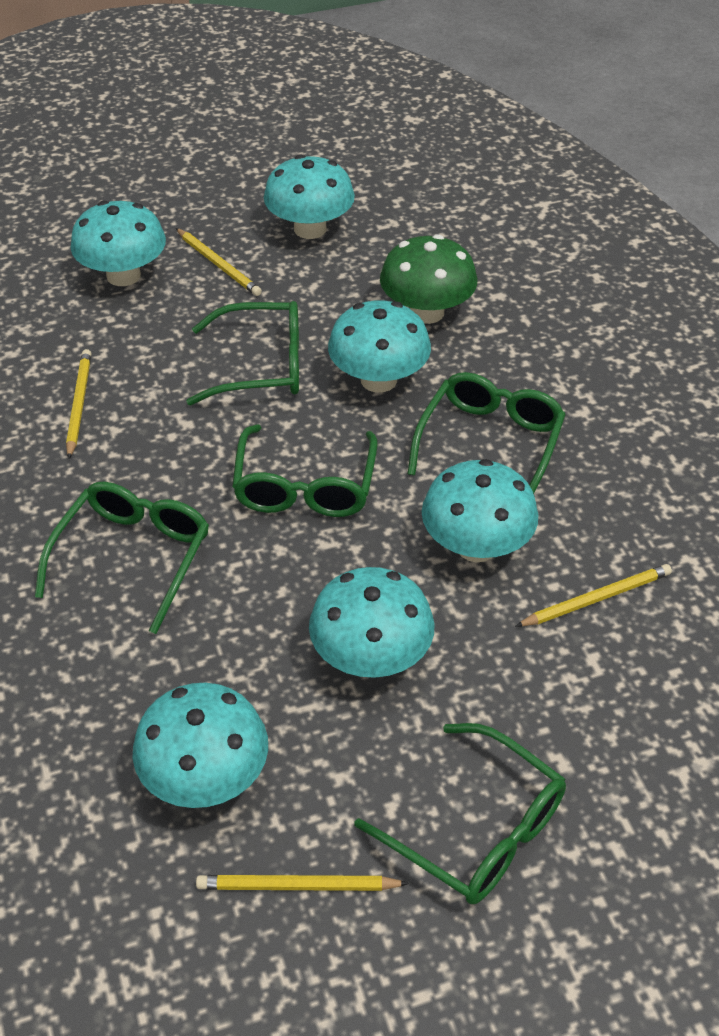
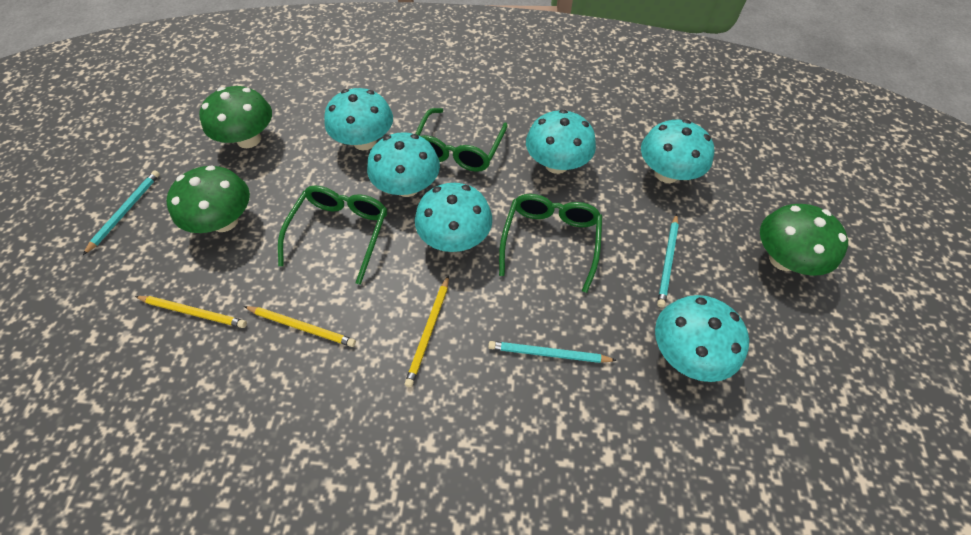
green glasses: [35,482,209,634] [186,301,299,405] [232,424,378,517] [355,723,566,904] [407,372,566,494] = 5 -> [278,186,387,285] [415,108,507,172] [499,194,602,293] = 3
green mushroom: [380,234,477,324] = 1 -> [166,166,250,233] [199,86,272,148] [760,204,848,276] = 3
turquoise pencil: none = 0 -> [83,171,160,255] [488,341,617,363] [657,214,679,308] = 3
yellow pencil: [66,349,92,459] [176,228,262,296] [196,875,409,891] [515,564,672,627] = 4 -> [135,296,247,328] [244,306,356,347] [404,275,449,387] = 3

